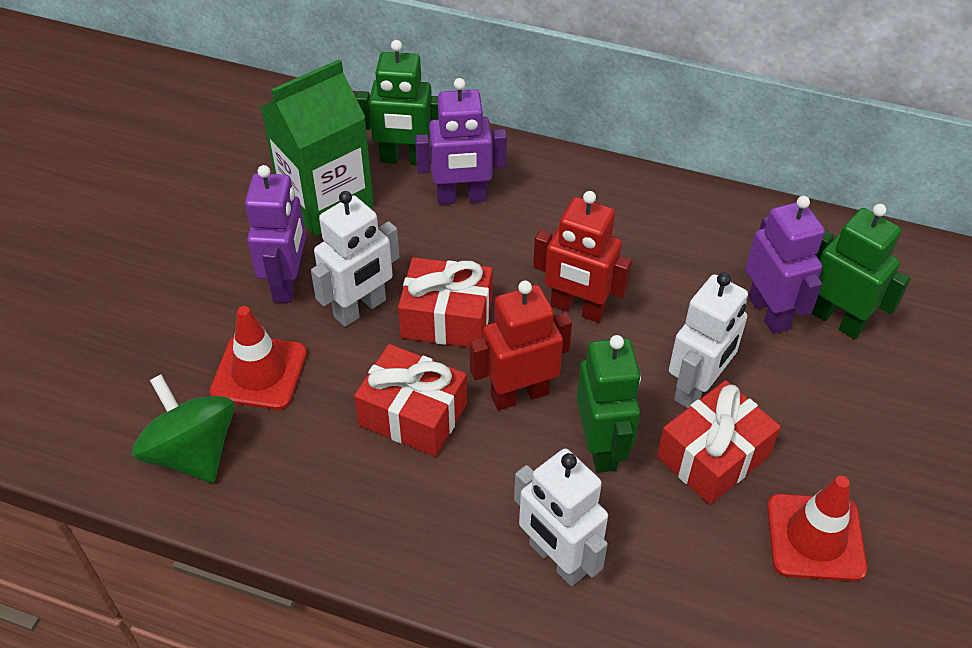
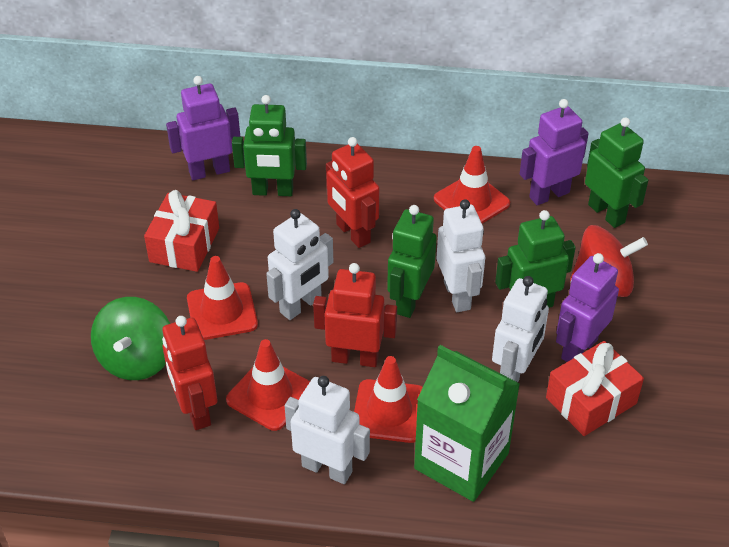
green robot: [356,40,439,166] [577,335,641,473] [811,204,911,339] = 3 -> [232,95,307,196] [387,205,437,318] [495,210,576,308] [585,117,648,228] = 4
red gift: [354,344,467,457] [398,257,493,347] [657,380,781,504] = 3 -> [144,190,219,272] [546,341,644,436] = 2
red robot: [470,281,572,410] [533,191,632,323] = 2 -> [162,316,217,430] [313,263,397,367] [326,137,379,248] = 3
red spinning top: none = 0 -> [570,225,648,297] = 1
red traffic cone: [210,306,307,410] [767,476,867,581] = 2 -> [187,256,258,340] [226,339,310,431] [354,356,423,443] [434,146,510,224] = 4
white robot: [311,191,399,327] [514,449,608,586] [669,272,748,408] = 3 -> [266,209,333,320] [285,376,370,484] [437,199,485,312] [492,276,549,382] = 4

